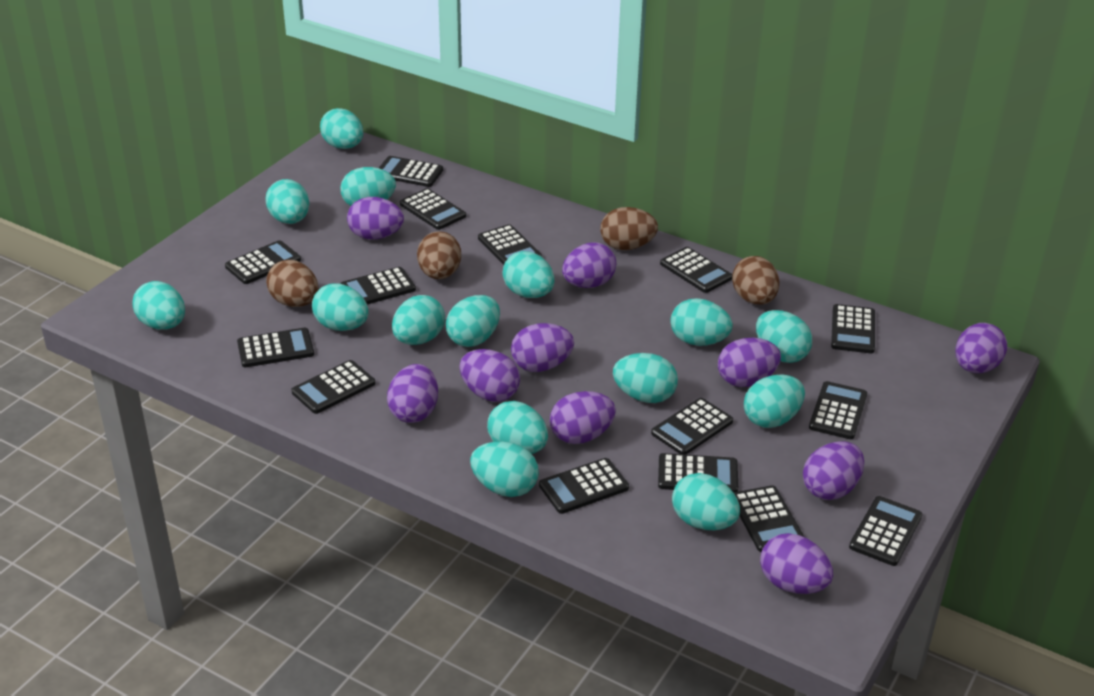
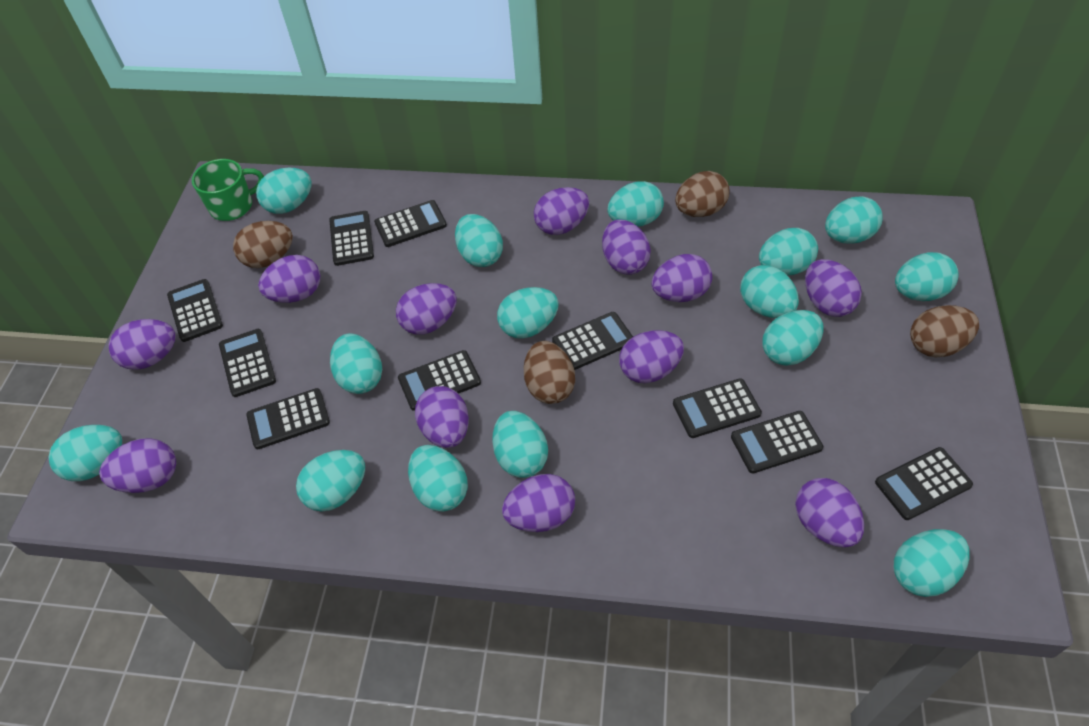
black calculator: [225,240,301,284] [237,328,314,367] [291,360,375,414] [340,267,416,304] [379,156,443,187] [400,188,466,230] [478,224,542,265] [539,458,629,514] [651,398,733,455] [658,453,738,493] [660,247,732,293] [734,485,804,552] [809,381,867,439] [831,304,875,353] [849,496,922,566] = 15 -> [167,279,223,342] [219,329,276,397] [246,388,330,449] [329,211,374,266] [374,200,447,247] [398,350,481,410] [552,312,633,370] [673,378,762,438] [731,411,823,473] [875,447,973,520] = 10
green mug: none = 0 -> [192,159,264,221] = 1
purple egg: [347,197,404,240] [387,364,438,423] [459,349,520,402] [511,323,574,372] [550,391,616,444] [562,243,616,288] [718,338,781,387] [760,533,833,594] [803,441,864,500] [956,323,1007,373] = 10 -> [99,438,176,493] [109,319,176,370] [258,255,320,303] [396,283,457,335] [415,386,469,448] [502,474,575,532] [534,187,589,235] [602,219,651,275] [619,330,684,383] [651,254,712,302] [795,478,864,548] [805,259,862,317] = 12

